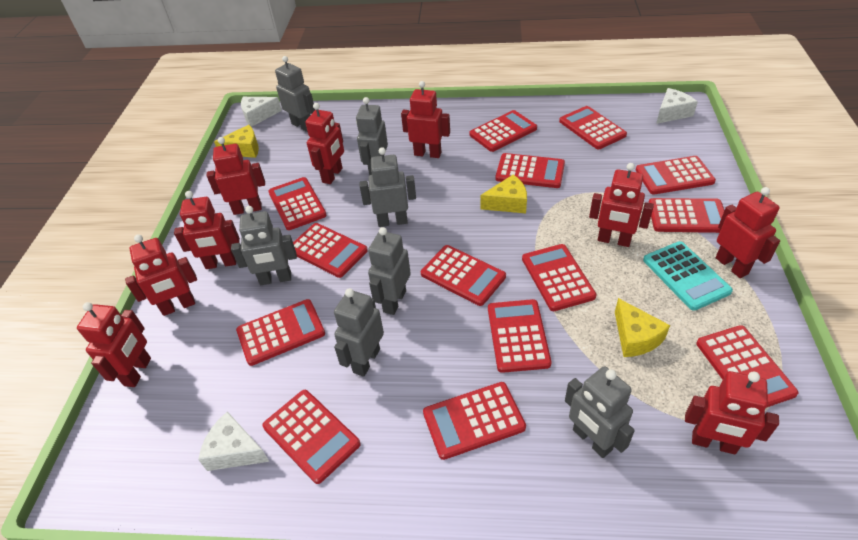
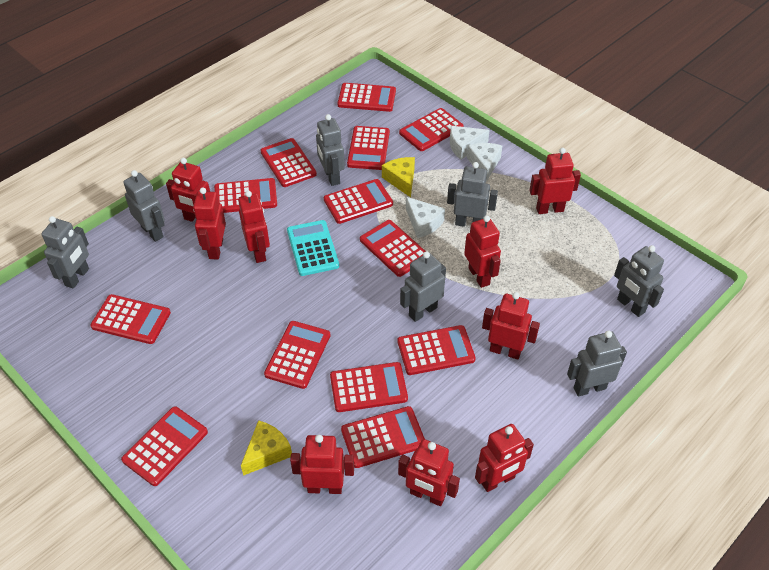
red calculator: [236,299,325,366] [262,390,361,484] [268,177,327,230] [293,223,368,278] [421,245,506,306] [423,382,526,460] [469,110,537,152] [488,299,551,373] [495,153,565,188] [522,244,597,311] [559,106,627,149] [636,156,716,195] [648,198,725,233] [696,325,798,408] = 14 -> [90,294,171,344] [121,406,208,486] [214,178,277,213] [260,138,317,187] [264,321,331,389] [324,179,393,224] [330,362,408,412] [338,83,396,112] [341,406,425,468] [347,126,390,170] [360,220,426,277] [397,325,476,375] [399,108,463,151] = 13
yellow cheese: [214,125,259,158] [480,175,527,213] [615,298,670,357] = 3 -> [241,420,292,476] [382,157,415,197] = 2

